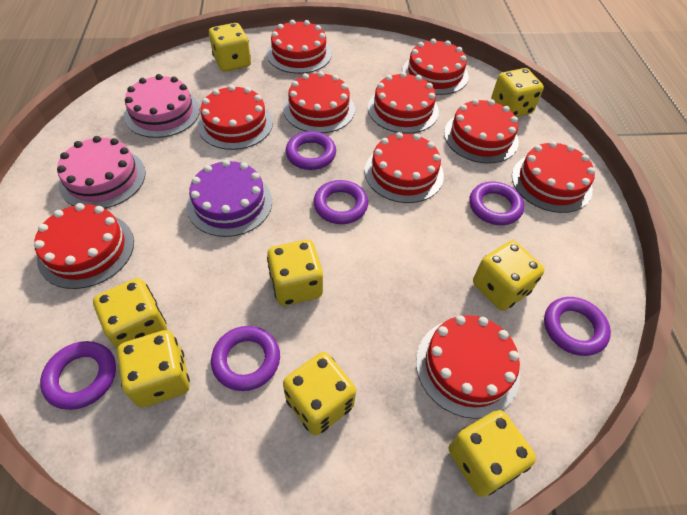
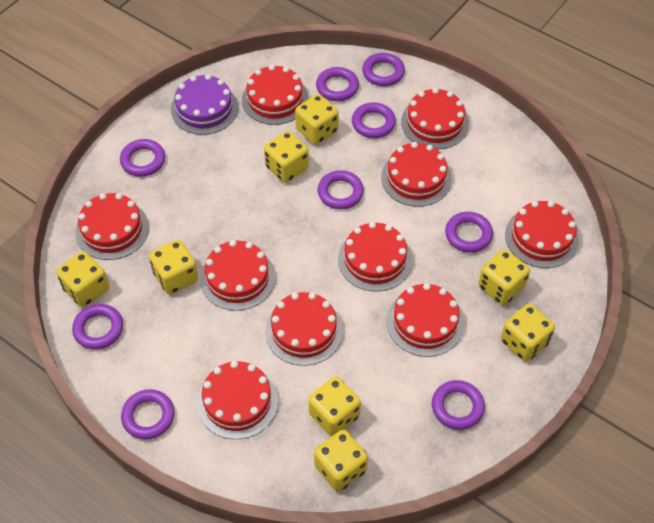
pink cake: [57,136,146,209] [124,74,200,138] = 2 -> none = 0
purple ring: [40,341,116,410] [211,326,280,391] [286,131,336,170] [313,180,368,224] [469,182,524,225] [544,297,611,356] = 6 -> [72,304,123,349] [120,139,165,177] [121,389,175,440] [316,67,359,101] [318,170,364,209] [352,102,396,138] [362,53,405,86] [432,380,485,430] [445,212,493,253] = 9

